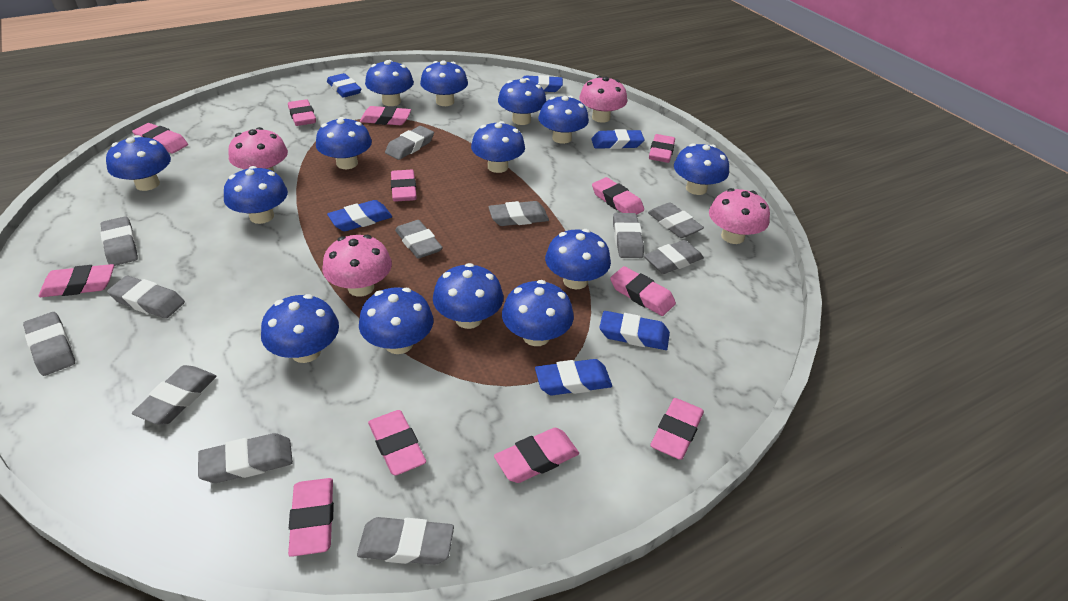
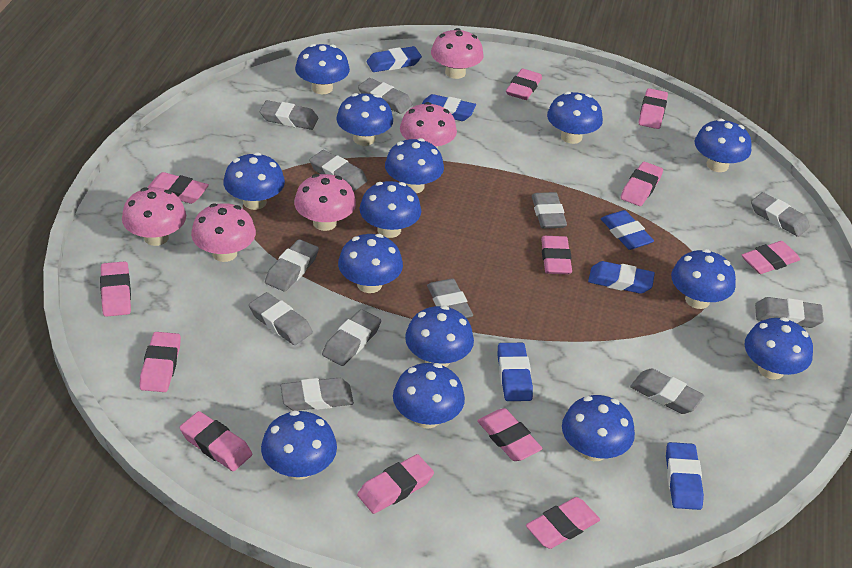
pink mushroom: [228,127,288,172] [322,235,392,297] [579,76,627,123] [709,188,770,244] = 4 -> [122,187,186,246] [191,203,256,262] [294,174,356,231] [400,102,457,149] [431,28,483,79] = 5

